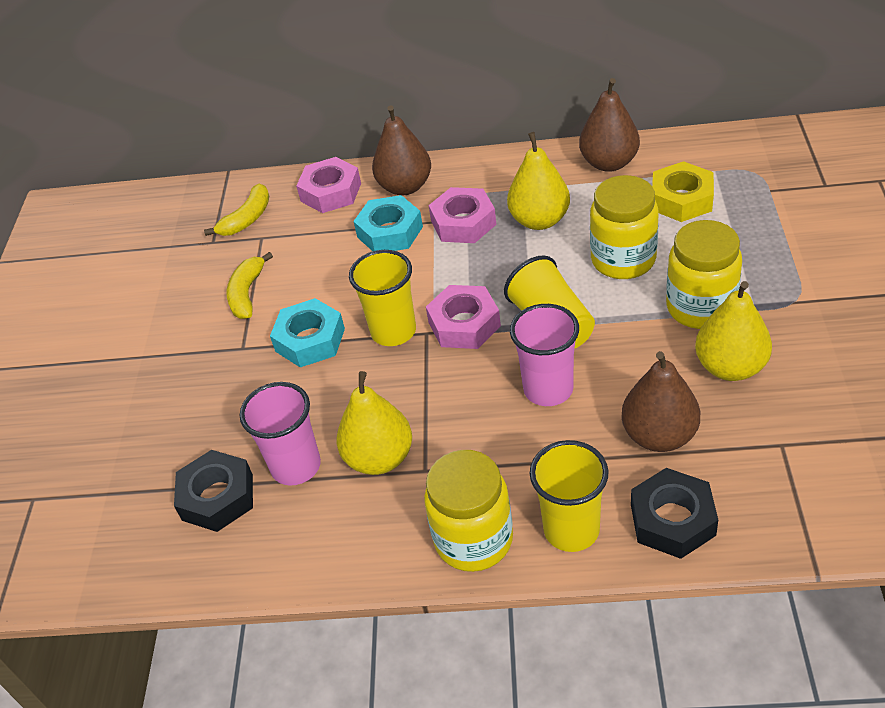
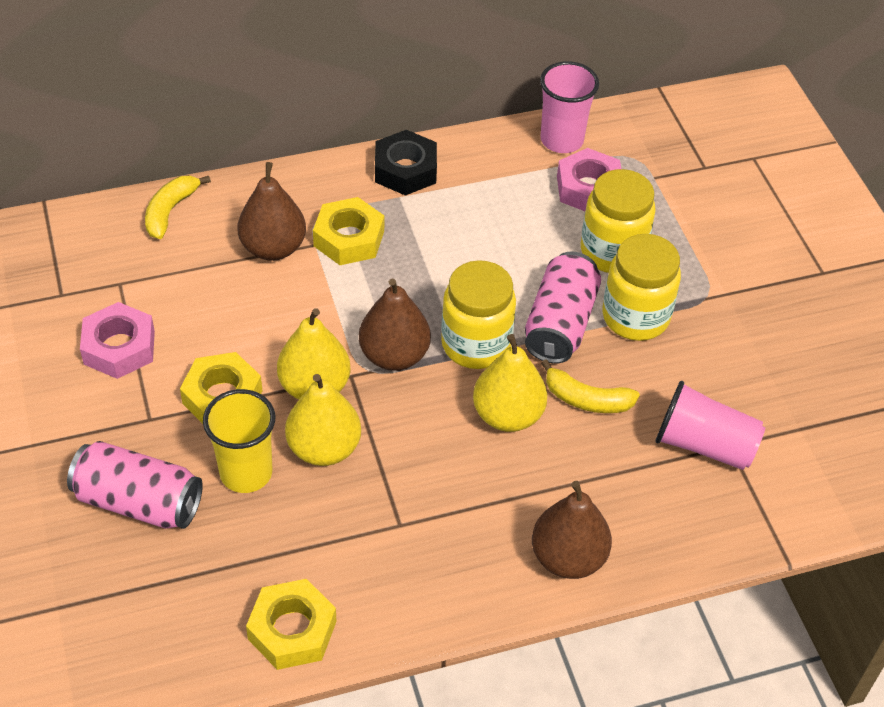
black nut: [174,450,253,532] [631,468,718,559] = 2 -> [375,130,437,196] = 1
pink can: none = 0 -> [67,441,203,529] [525,252,601,364] = 2
pink nut: [296,157,361,213] [426,285,501,349] [429,187,496,243] = 3 -> [80,302,155,379] [557,148,621,211] = 2
turquoise nut: [270,298,345,367] [353,195,423,251] = 2 -> none = 0
yellow cup: [349,250,416,346] [504,256,595,348] [530,440,609,552] = 3 -> [203,389,276,493] = 1
yellow nut: [652,161,714,222] = 1 -> [180,352,262,424] [246,579,337,670] [313,197,384,265] = 3

